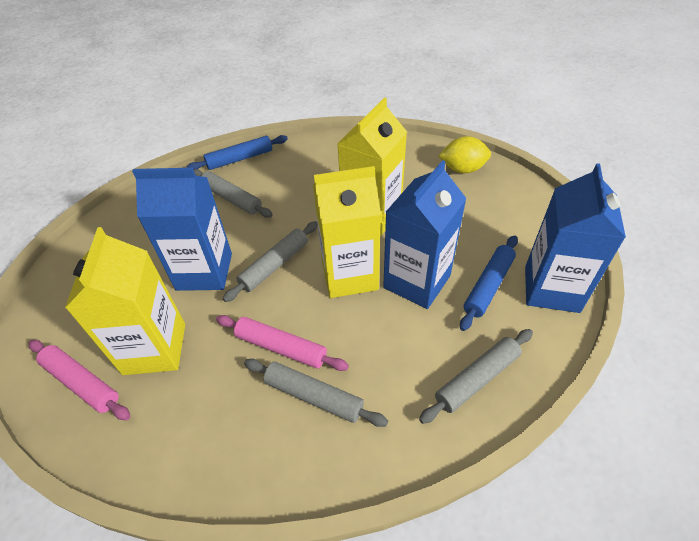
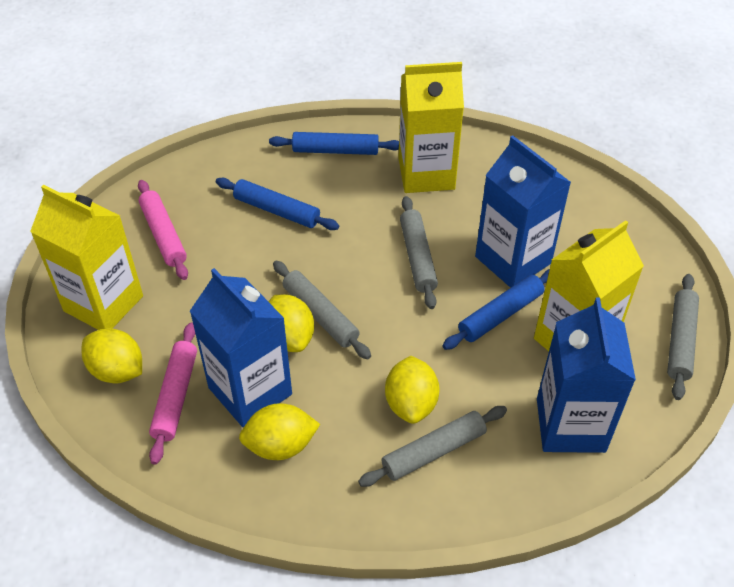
blue rolling pin: [187,135,288,170] [460,235,518,331] = 2 -> [216,178,339,230] [269,132,399,155] [442,269,550,350] = 3
yellow lemon: [439,136,491,173] = 1 -> [81,328,142,383] [239,403,320,460] [268,294,314,352] [385,356,440,424] = 4

